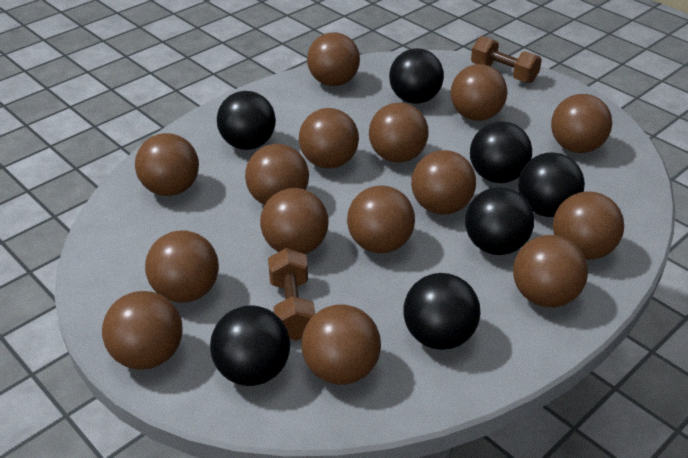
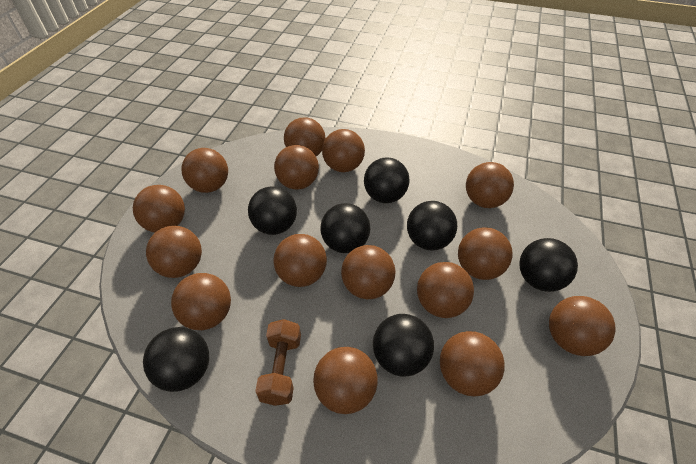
brown dumbbell: [268,248,316,341] [471,36,542,83] = 2 -> [255,319,301,406] = 1

